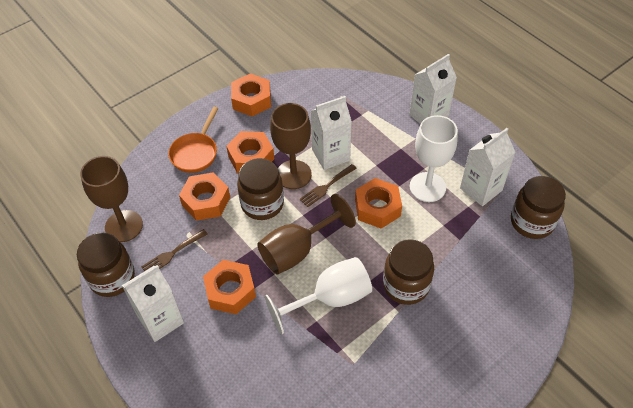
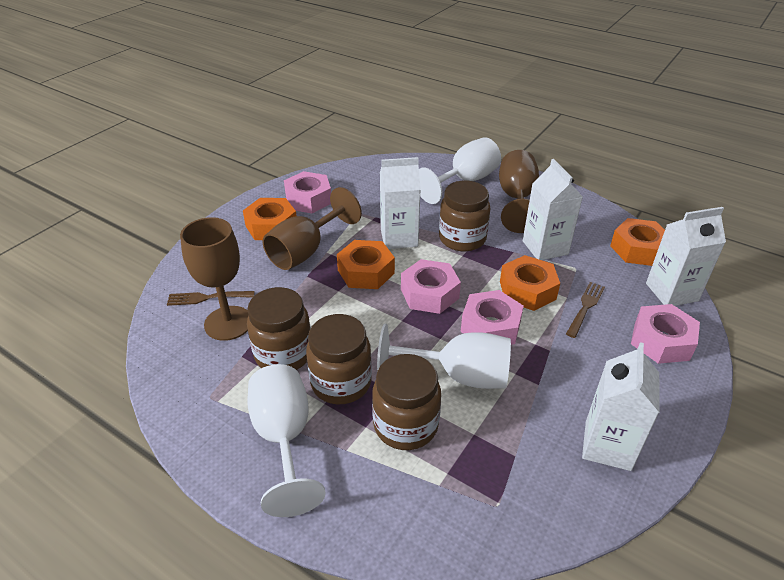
orange nut: [179,172,230,221] [203,260,256,314] [226,131,274,173] [231,73,271,116] [355,178,402,229] = 5 -> [243,198,296,240] [337,240,395,289] [500,255,560,311] [610,218,665,266] = 4
orange pan: [168,107,219,173] = 1 -> none = 0
pink nut: none = 0 -> [284,171,331,213] [401,259,461,314] [461,290,524,345] [631,304,700,364] = 4
white goblet: [265,257,372,335] [410,115,458,202] = 2 -> [247,364,326,517] [377,324,511,389] [419,137,501,204] = 3

